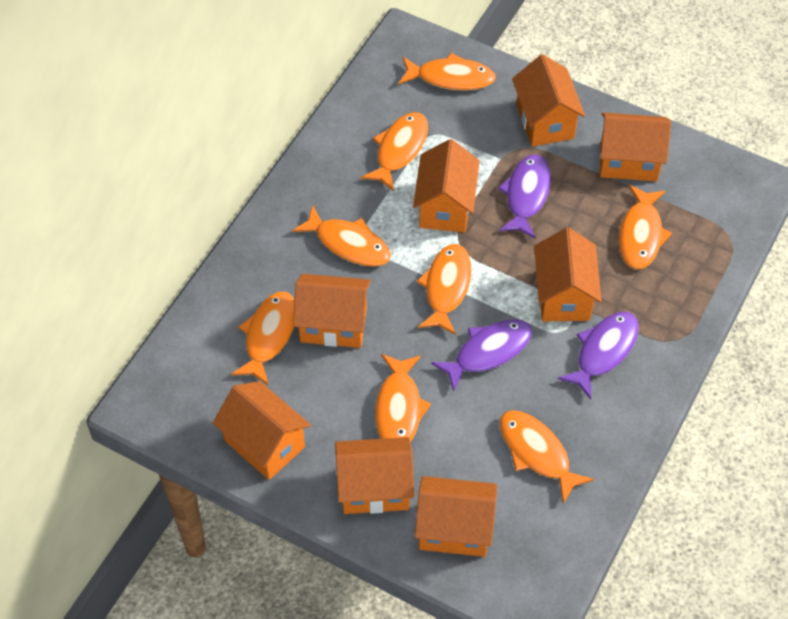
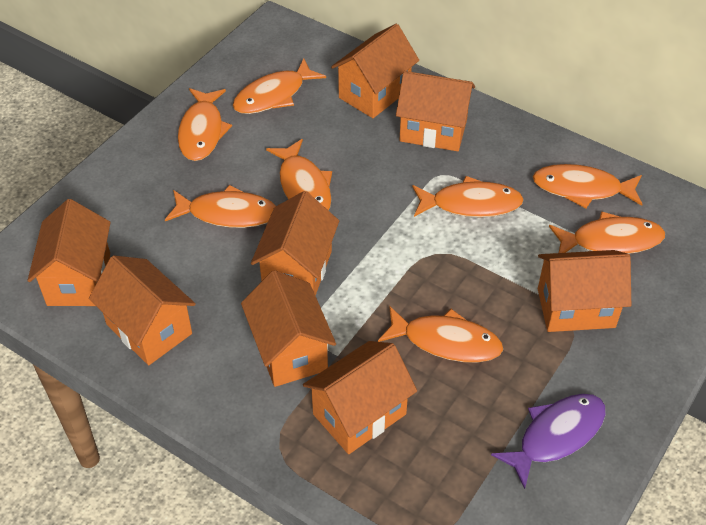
purple fish: [431,319,532,391] [498,155,551,238] [558,312,639,399] = 3 -> [491,394,606,489] = 1

